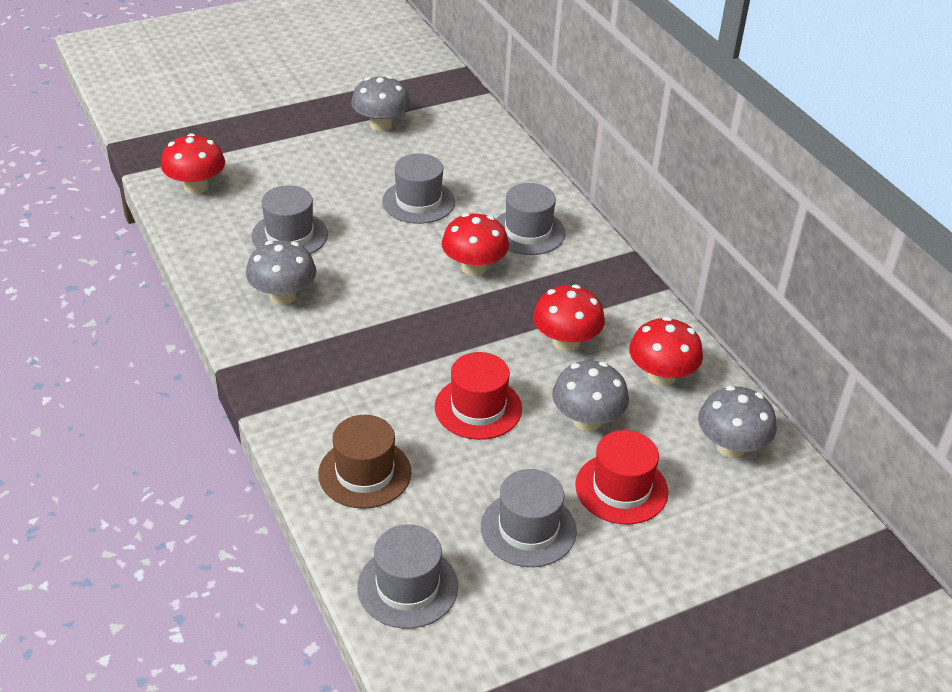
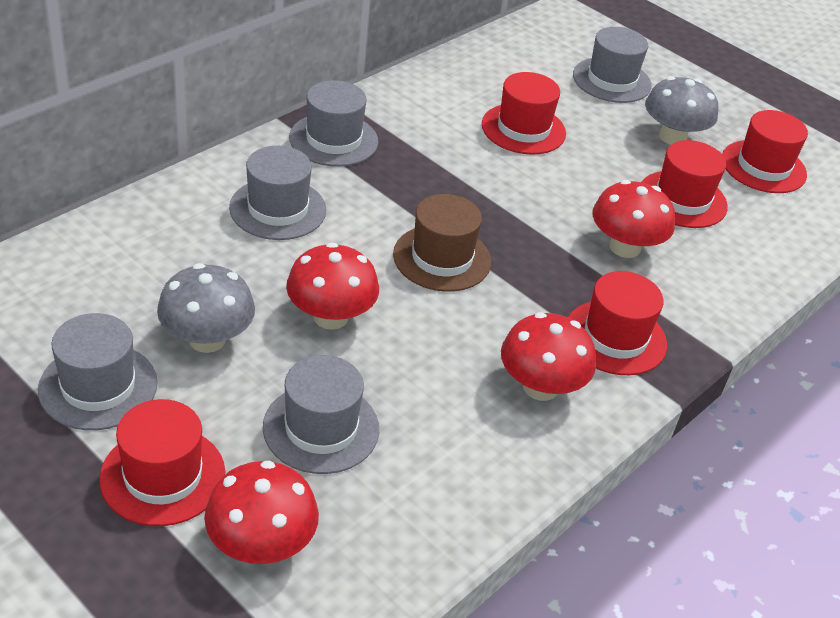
grey mushroom: [246,240,316,305] [351,76,410,131] [552,361,629,431] [698,386,777,458] = 4 -> [157,263,255,353] [645,76,718,145] = 2
red hat: [435,352,522,440] [575,430,668,525] = 2 -> [99,399,225,526] [482,72,566,155] [567,271,667,375] [642,140,728,228] [722,110,808,193] = 5

